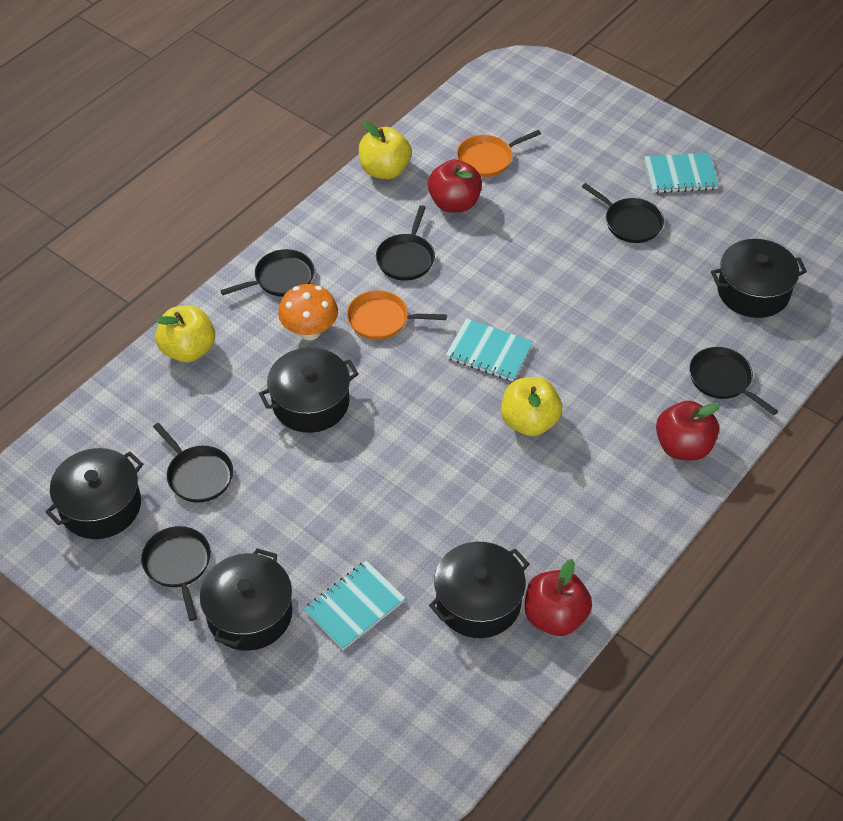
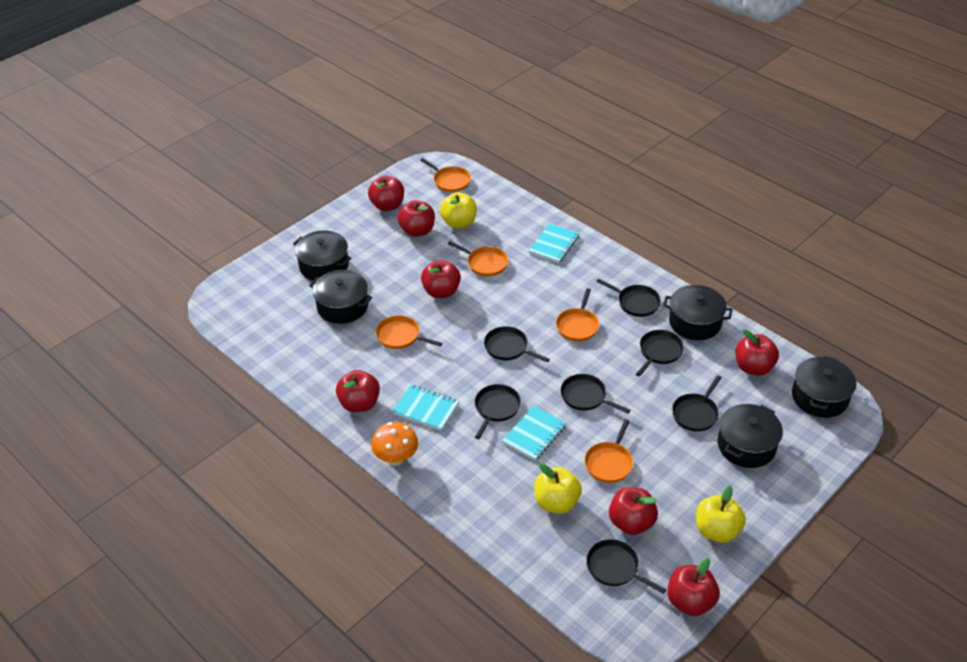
black pan: [141,526,211,621] [153,423,233,503] [220,249,314,297] [376,205,435,281] [582,183,664,243] [689,347,778,415] = 6 -> [475,384,521,439] [484,326,550,362] [560,374,630,413] [586,539,666,594] [596,279,661,317] [636,330,684,376] [672,375,722,432] = 7
orange pan: [347,290,447,340] [457,130,541,177] = 2 -> [376,316,442,349] [420,158,471,192] [448,241,508,276] [556,288,599,341] [584,419,633,483] = 5
red apple: [428,159,482,213] [525,559,592,636] [656,401,720,461] = 3 -> [336,370,380,412] [368,175,404,211] [398,200,435,237] [421,260,461,298] [609,487,658,535] [667,558,720,616] [735,329,779,376] = 7

